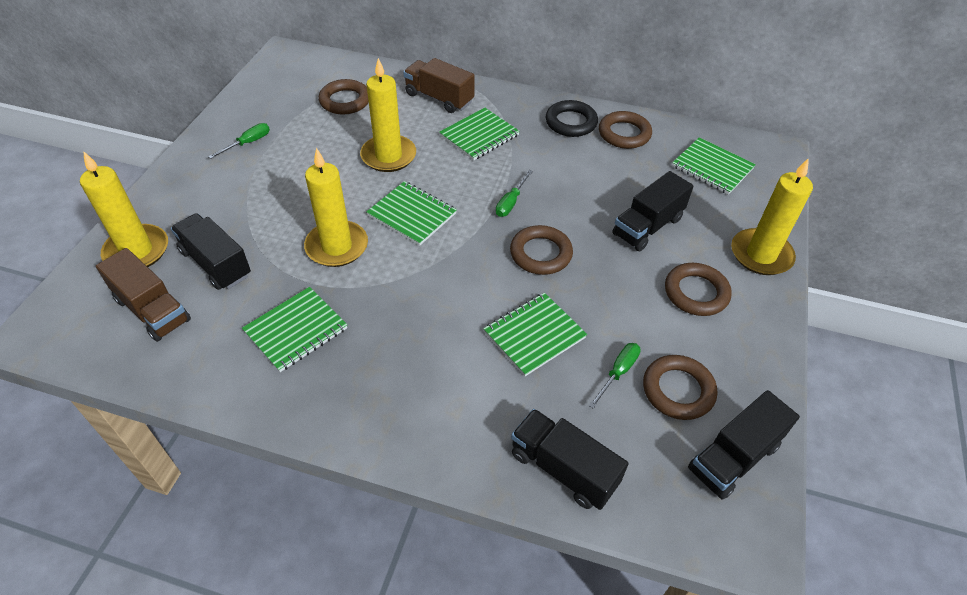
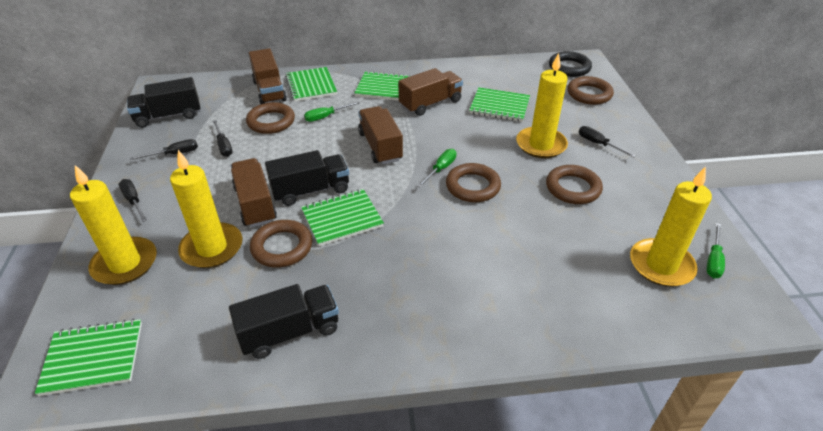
black screwdriver: none = 0 -> [119,179,147,222] [130,139,198,160] [213,120,233,157] [579,126,636,157] = 4
black truck: [171,213,251,290] [511,409,629,510] [612,171,694,251] [688,390,800,500] = 4 -> [127,77,201,128] [229,284,339,359] [265,150,349,206] = 3
brown truck: [96,248,191,342] [403,58,475,113] = 2 -> [231,158,277,228] [249,48,287,104] [358,106,403,164] [398,68,463,116] = 4

